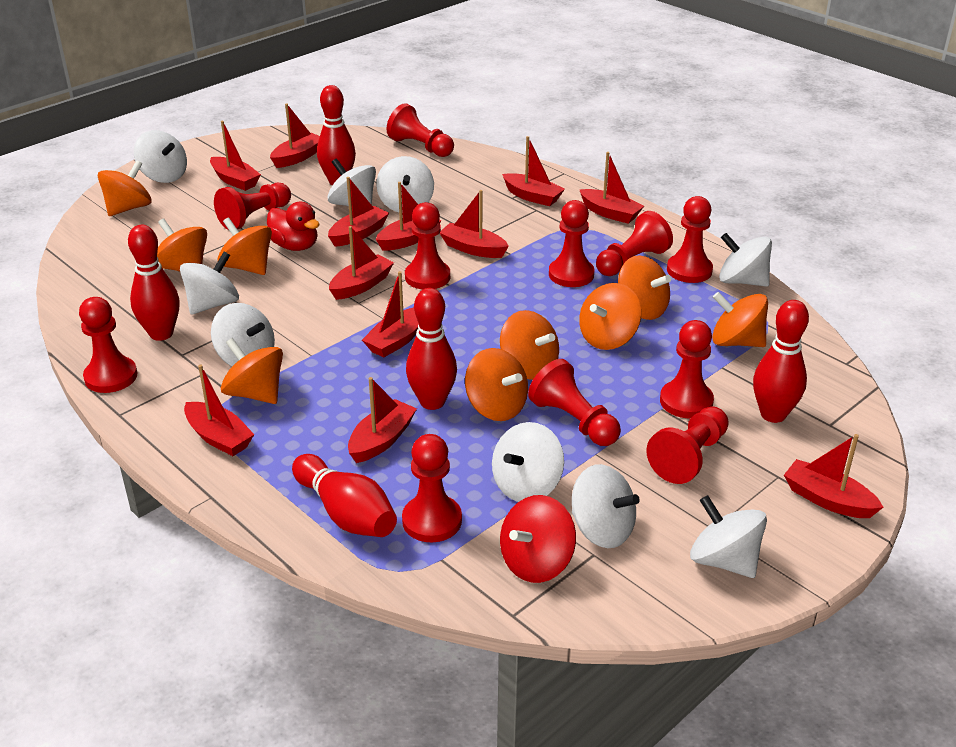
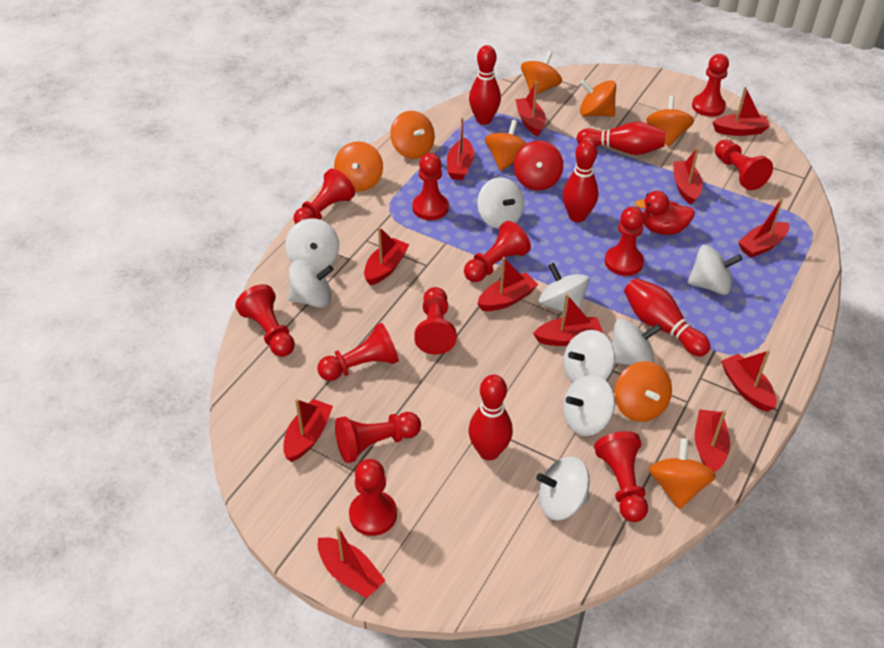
orange spinning top: [98,160,152,216] [157,219,207,271] [218,217,272,275] [221,338,283,404] [465,348,528,421] [500,310,559,380] [579,283,641,350] [618,255,671,320] [712,292,768,347] = 9 -> [334,141,383,192] [390,111,435,159] [485,120,527,171] [521,51,562,95] [580,80,616,117] [615,361,672,422] [646,96,694,147] [649,438,716,510] = 8
red pawn: [79,297,137,393] [214,183,291,230] [386,103,454,157] [402,434,462,542] [405,202,450,289] [528,359,621,446] [549,200,594,287] [596,211,673,276] [646,406,729,484] [660,320,714,418] [667,196,713,283] = 11 -> [235,284,295,357] [294,169,355,224] [317,323,399,381] [335,412,421,463] [349,459,397,536] [412,153,449,220] [414,287,457,355] [464,221,531,282] [594,431,648,522] [605,207,644,276] [692,54,729,117] [715,139,773,190] = 12

